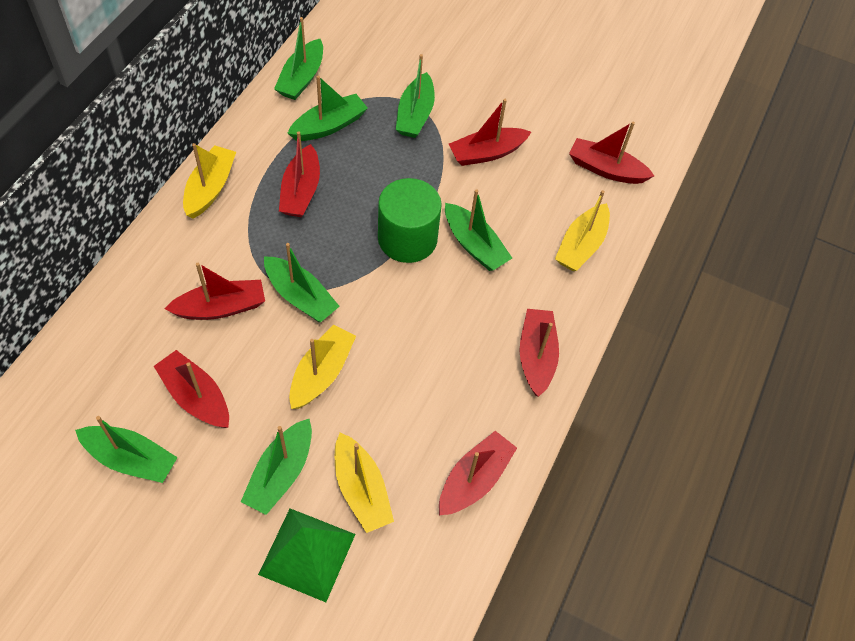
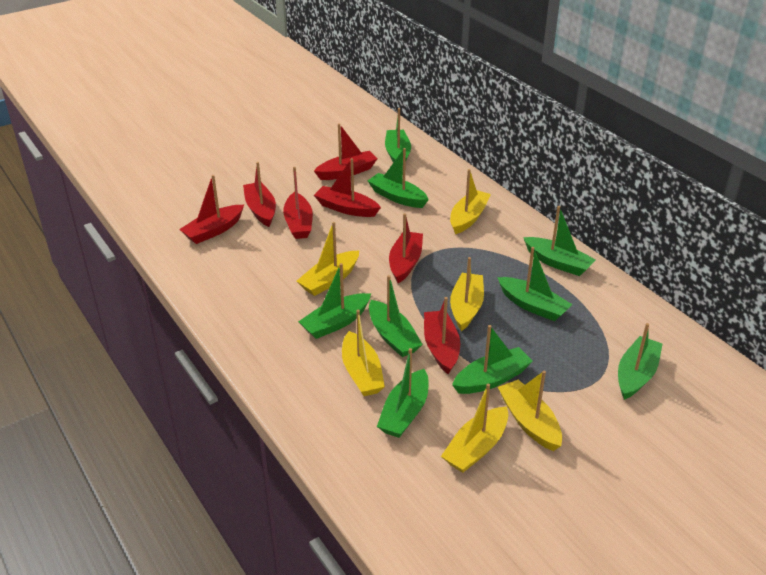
green boat: [75,416,178,483] [241,419,312,515] [264,243,340,322] [274,17,323,100] [287,75,368,141] [396,54,435,138] [445,189,512,271] = 7 -> [298,263,371,339] [367,148,429,208] [369,275,423,357] [377,348,429,438] [385,108,411,163] [452,325,533,394] [497,247,572,321] [523,206,596,276] [618,323,662,400] = 9
green cylinder: [378,178,442,263] = 1 -> none = 0
green pyramid: [258,508,355,602] = 1 -> none = 0
yellow boat: [183,143,236,219] [289,325,356,409] [335,433,394,533] [555,190,610,271] = 4 -> [297,222,359,296] [342,310,385,396] [441,383,508,473] [450,169,491,234] [450,257,484,331] [498,371,562,451] = 6

